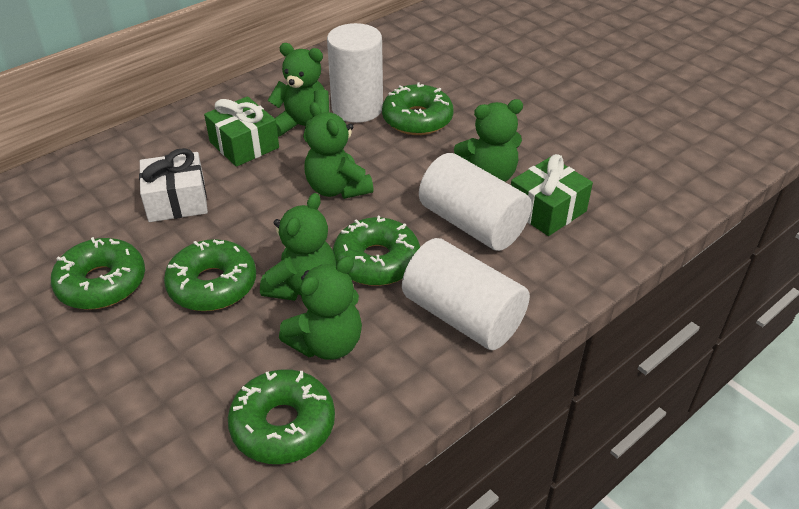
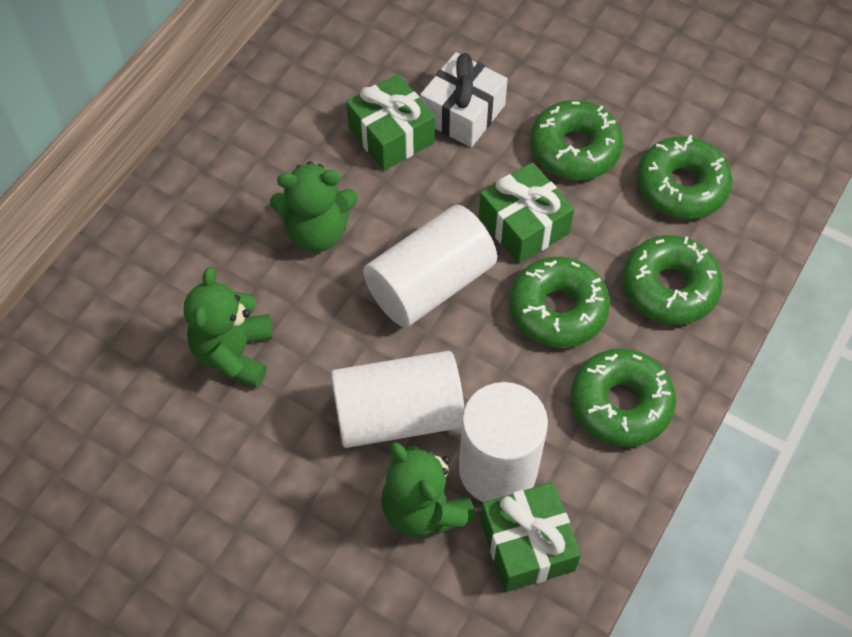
green gift: [204,96,279,167] [511,154,593,236] = 2 -> [346,74,435,171] [479,162,574,264] [480,482,581,592] = 3
green teddy bear: [260,193,336,301] [267,43,329,142] [279,256,362,360] [304,102,373,199] [454,99,523,182] = 5 -> [184,267,273,388] [270,161,358,252] [381,442,476,537] = 3

